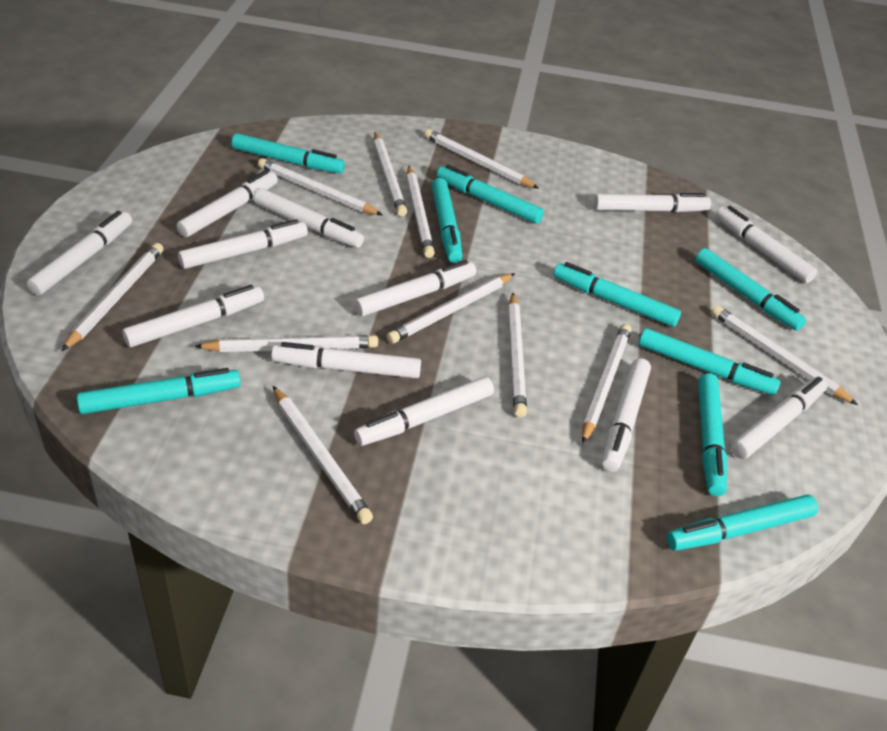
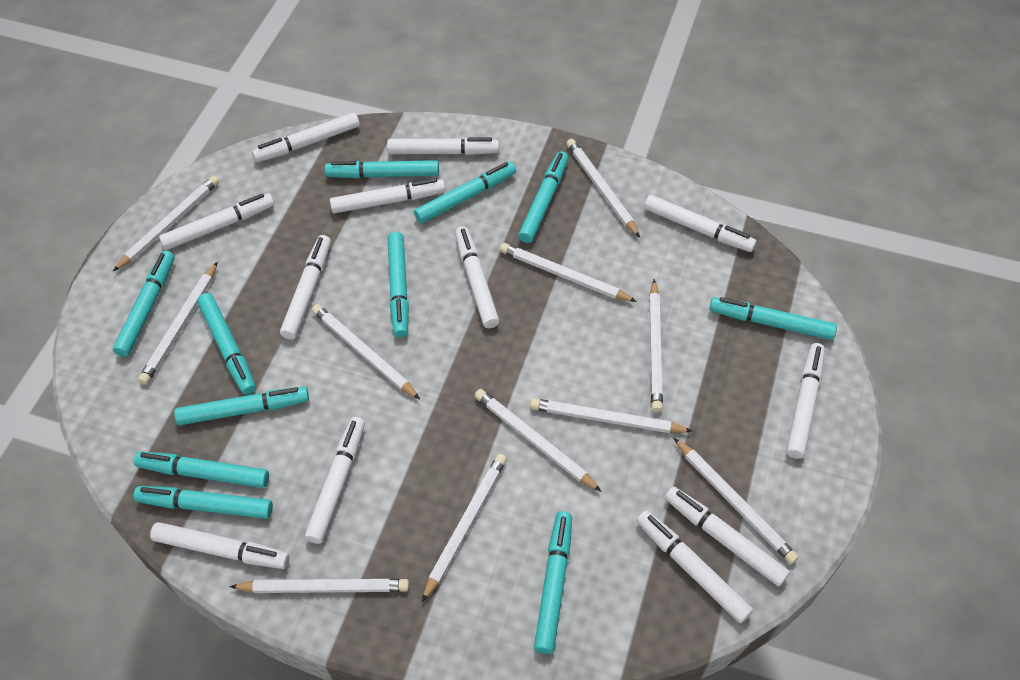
turquoise marker: [77,368,241,414] [232,133,345,174] [431,178,462,263] [437,165,544,224] [553,262,681,327] [639,328,780,395] [667,495,818,551] [695,248,806,331] [698,373,727,496] = 9 -> [113,251,175,357] [133,486,273,519] [134,451,269,488] [174,387,309,425] [197,293,256,395] [325,160,439,178] [388,232,409,337] [414,162,516,223] [518,151,568,243] [534,511,572,654] [709,297,837,340] = 11

